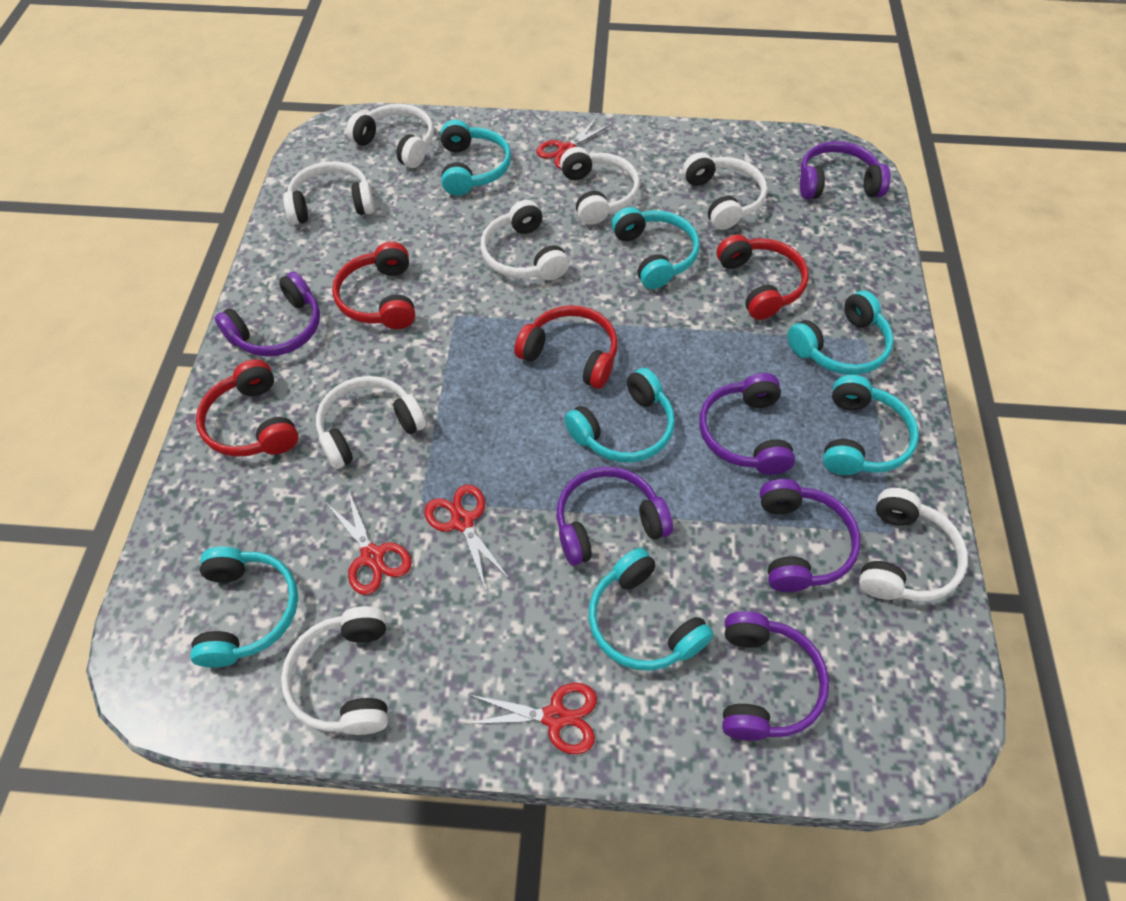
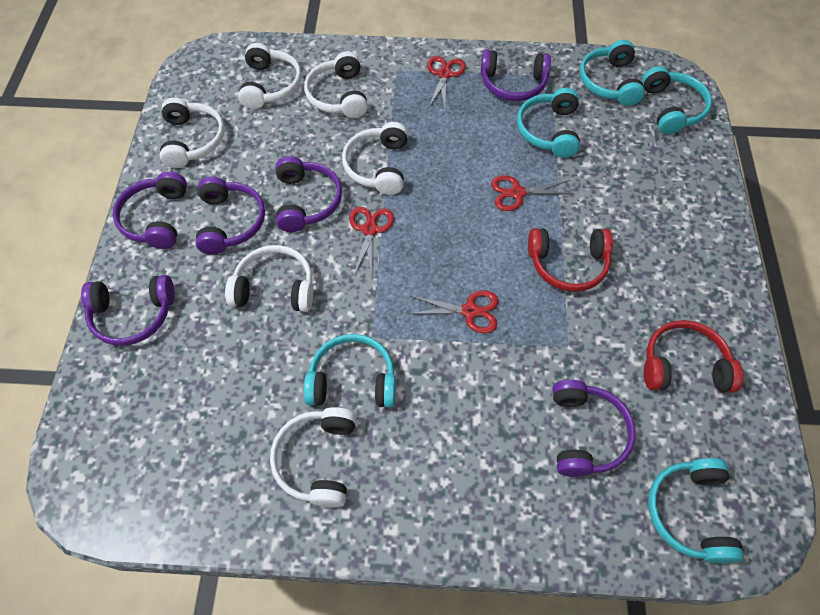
red headphones: [196,359,298,457] [332,242,415,329] [514,305,618,389] [717,234,809,320] = 4 -> [528,228,613,292] [644,320,743,393] = 2
turquoise headphones: [190,546,298,668] [441,120,511,196] [564,368,675,462] [589,548,714,671] [611,207,700,289] [787,291,894,375] [823,375,919,475] = 7 -> [304,334,396,408] [517,88,580,158] [580,40,645,106] [642,66,712,134] [648,458,744,564] = 5
white headphones: [281,606,388,735] [283,161,375,225] [316,376,426,469] [346,104,434,168] [480,200,569,280] [560,147,640,225] [683,152,767,230] [859,488,968,601] = 8 -> [160,97,225,168] [225,245,313,312] [238,43,302,109] [270,407,356,508] [304,51,368,118] [342,122,408,195] = 6

